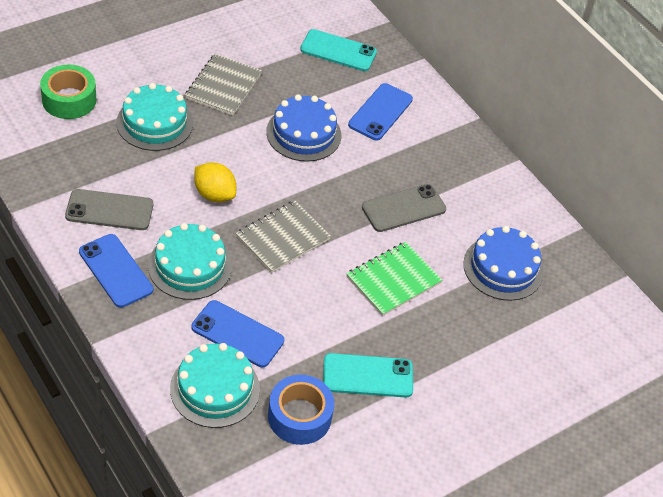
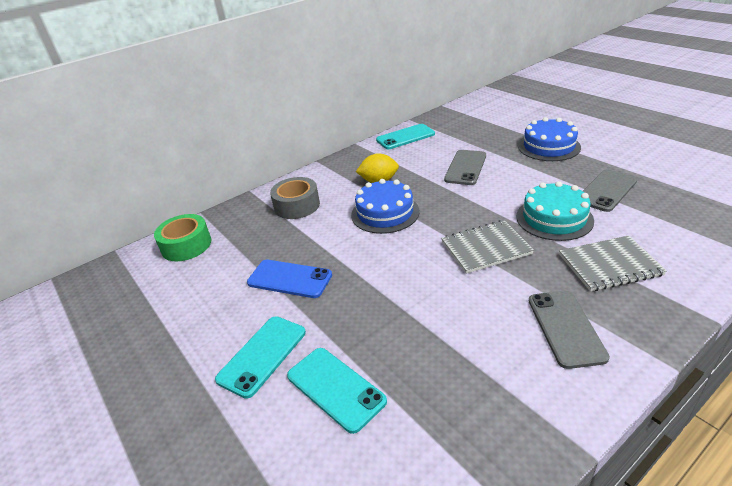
blue phone: [79,234,153,308] [191,300,284,367] [348,83,413,140] = 3 -> [247,260,332,298] = 1
blue tape: [268,375,334,445] = 1 -> none = 0
green notebook: [346,242,442,316] = 1 -> none = 0
grey phone: [65,189,153,230] [362,184,446,232] = 2 -> [444,150,486,185] [529,290,610,369] [583,169,637,212] = 3
grey tape: none = 0 -> [270,177,320,219] = 1
turquoise cake: [116,83,193,151] [148,223,232,300] [170,343,260,428] = 3 -> [516,181,594,241] = 1
turquoise phone: [300,29,377,71] [323,353,413,398] = 2 -> [215,316,306,399] [287,348,387,434] [376,124,435,149] = 3

